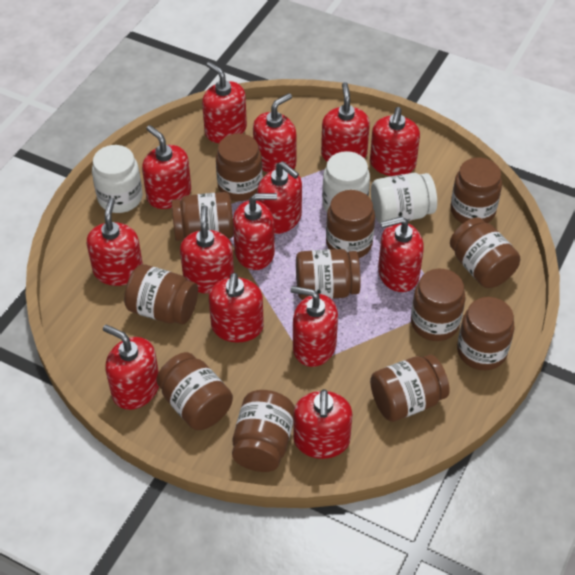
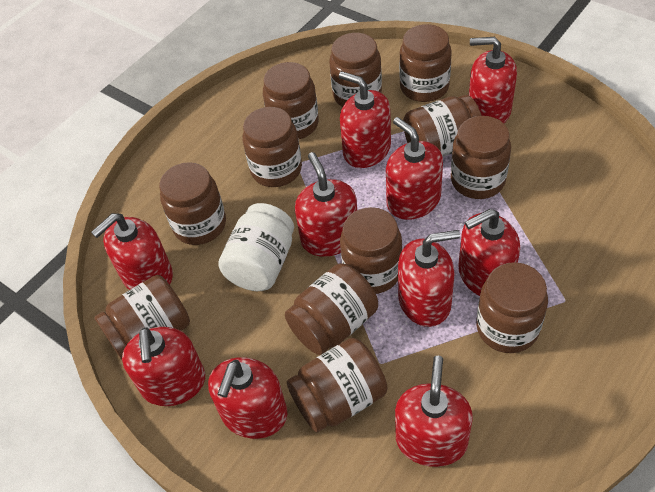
red soap dispenser: [87,198,143,286] [103,325,159,410] [142,125,191,209] [180,205,234,294] [202,62,247,143] [209,273,264,342] [233,193,277,270] [253,93,297,173] [257,161,302,234] [290,286,338,367] [294,389,353,459] [321,82,370,162] [370,107,420,176] [378,216,424,292] = 14 -> [91,213,173,290] [122,327,205,406] [208,357,287,439] [295,152,357,257] [339,71,391,168] [386,117,443,220] [395,356,473,467] [398,230,460,327] [458,209,520,296] [469,37,517,123] = 10
white jar: [92,145,142,213] [322,151,370,212] [371,173,437,224] = 3 -> [218,203,294,291] = 1

